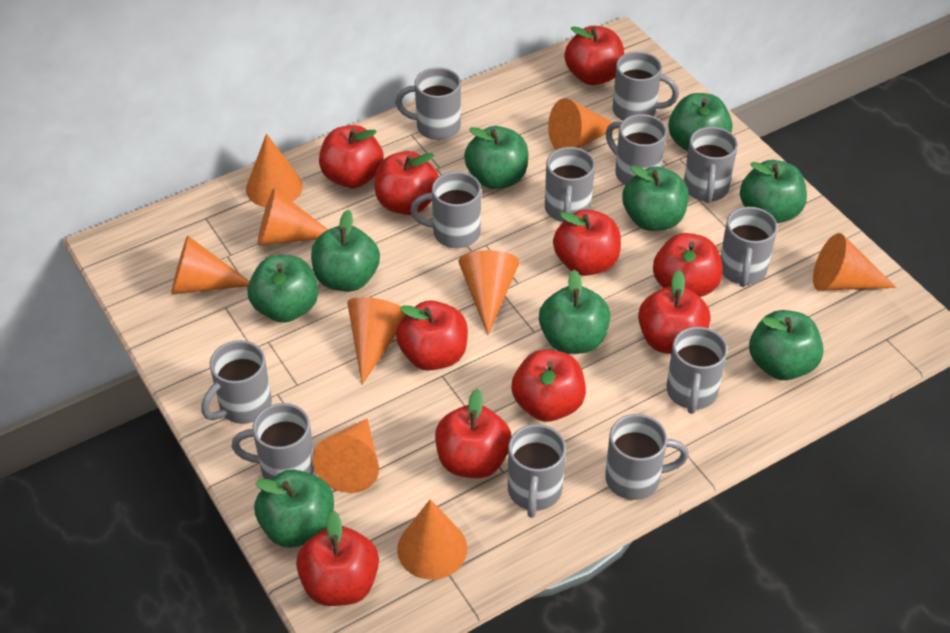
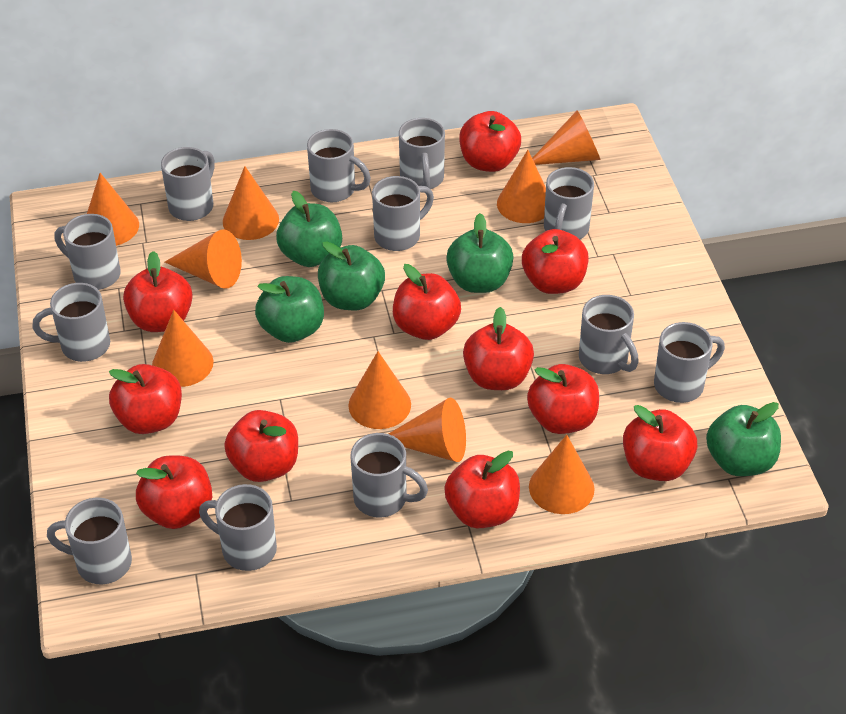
green apple: [248,255,319,323] [254,470,334,548] [311,210,380,291] [464,126,528,189] [539,270,610,354] [622,166,689,231] [668,93,733,151] [740,160,807,223] [749,310,823,380] = 9 -> [255,276,324,343] [276,191,342,267] [318,241,385,311] [446,213,514,293] [706,402,781,476] = 5
red apple: [296,510,379,606] [319,125,384,188] [375,151,439,215] [396,300,468,371] [435,389,512,478] [511,350,586,422] [553,209,621,276] [564,26,624,85] [638,270,711,354] [653,233,723,297] = 10 -> [109,364,182,434] [123,251,193,332] [136,456,212,529] [224,410,298,482] [393,264,461,340] [444,451,520,528] [459,111,521,172] [463,307,534,390] [522,229,588,294] [527,364,599,434] [623,405,697,481] = 11

